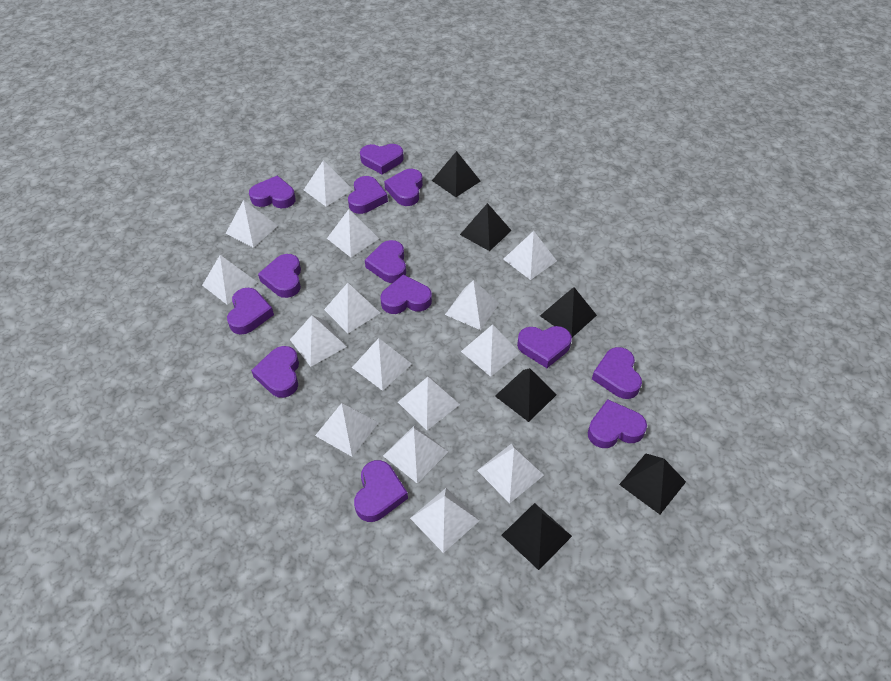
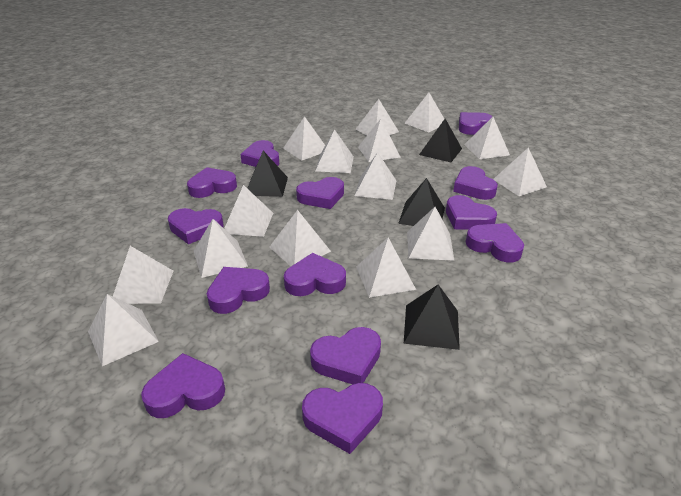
black pyramid: [432,151,480,197] [460,203,512,251] [495,368,557,422] [502,503,572,570] [540,287,597,337] [619,454,686,514] = 6 -> [247,151,288,197] [398,178,445,226] [404,285,460,350] [419,119,462,162] = 4

